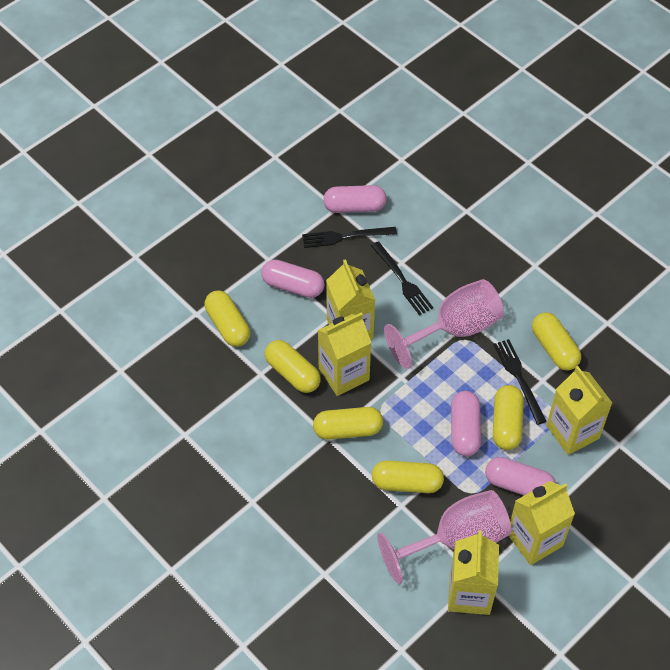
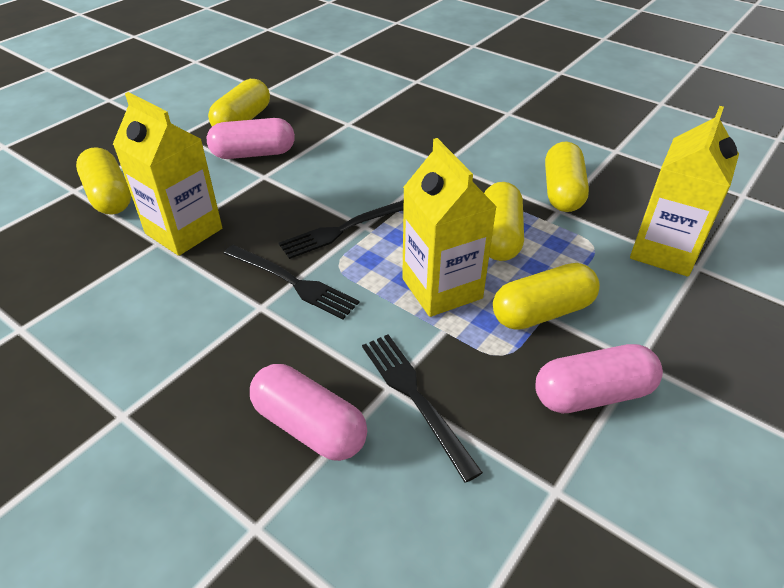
pink capsule: [261,259,324,298] [323,185,387,213] [451,391,481,456] [485,457,556,495] = 4 -> [207,118,295,159] [250,364,367,461] [535,344,663,413] = 3
pink goblet: [377,490,511,584] [384,279,504,369] = 2 -> none = 0
yellow capsule: [205,291,250,347] [265,340,321,393] [313,407,383,440] [372,461,444,493] [493,385,524,450] [532,312,581,371] = 6 -> [76,147,131,215] [208,79,270,126] [484,182,524,261] [493,263,600,330] [545,142,589,212] = 5
yellow carton: [318,313,371,396] [326,259,375,339] [448,530,499,615] [509,481,575,565] [546,366,612,455] = 5 -> [113,92,222,256] [402,138,497,317] [630,106,739,277] = 3

